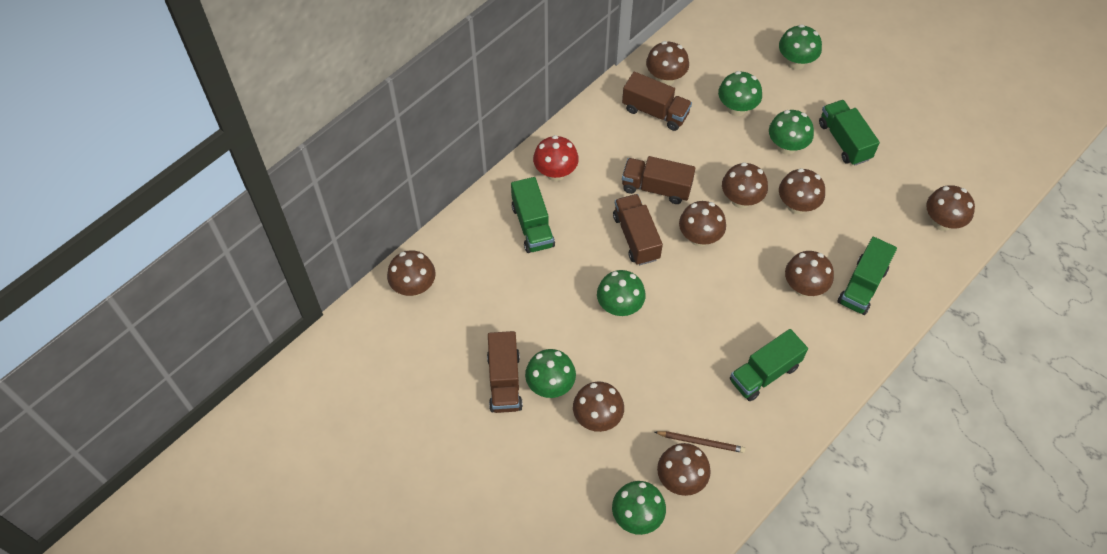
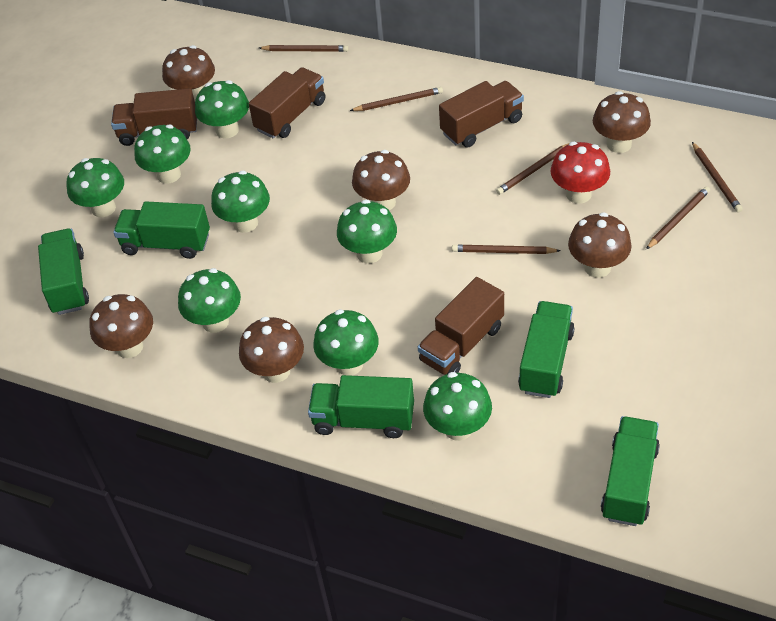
brown mushroom: [387,250,436,297] [573,381,624,432] [646,41,689,86] [657,443,711,496] [679,201,726,247] [722,162,768,209] [779,168,825,214] [785,251,834,297] [926,185,975,231] = 9 -> [89,294,153,358] [162,45,215,100] [239,317,304,383] [352,150,410,210] [568,212,632,278] [593,91,651,153] = 6
brown pencil: [655,431,745,453] = 1 -> [259,45,349,52] [350,87,443,111] [452,245,561,254] [496,143,569,195] [646,186,710,249] [692,142,743,212] = 6
green mushroom: [525,349,576,398] [597,270,646,316] [612,481,666,535] [718,71,762,116] [769,110,814,155] [779,24,822,70] = 6 -> [66,158,124,217] [134,124,191,184] [178,268,241,333] [195,80,249,138] [211,170,270,233] [313,310,379,376] [337,200,397,263] [423,372,492,441] = 8
green truck: [511,177,555,253] [730,329,808,401] [819,100,880,166] [838,237,897,315] = 4 -> [38,229,89,315] [113,201,210,259] [308,375,414,438] [518,301,575,398] [601,416,660,526] = 5

